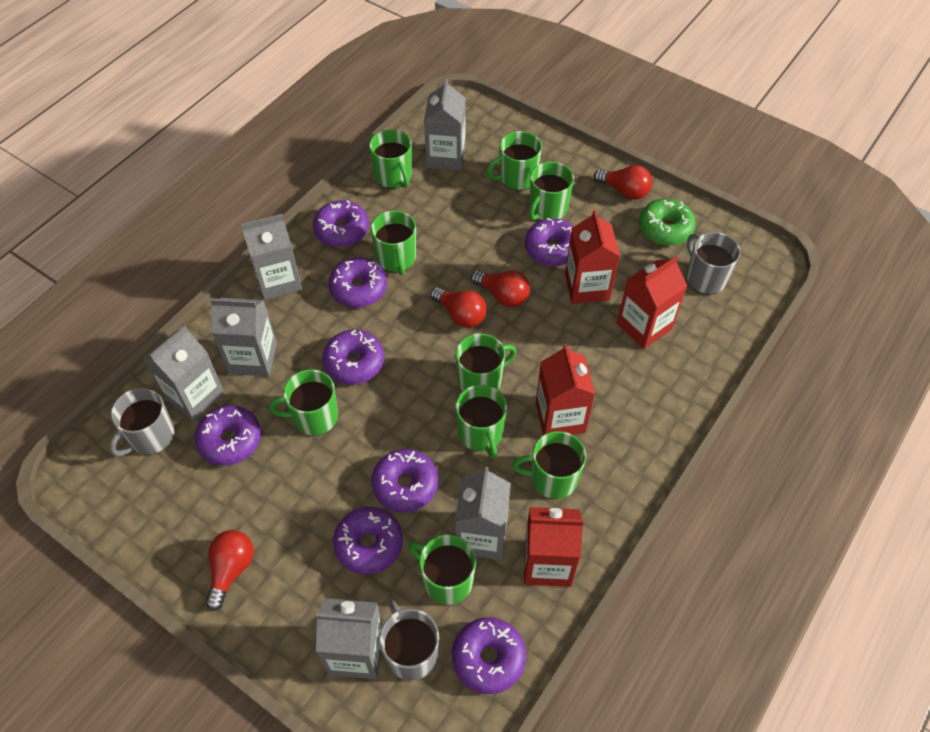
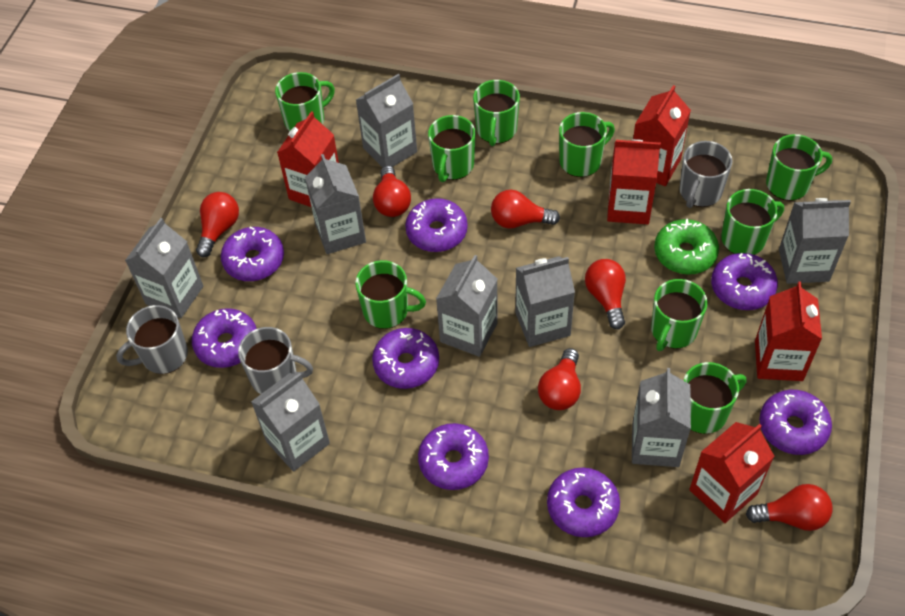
grey carton: [143,325,225,421] [210,298,277,377] [241,214,302,300] [316,598,383,679] [424,79,465,171] [455,467,511,560] = 6 -> [125,218,203,318] [251,373,330,472] [305,154,366,254] [356,74,417,168] [436,255,498,357] [515,256,575,347] [632,368,691,467] [779,198,851,284] = 8
red carton: [524,507,583,587] [536,344,595,435] [565,210,620,304] [617,256,687,349] = 4 -> [277,111,339,207] [607,139,661,224] [633,85,691,186] [689,422,775,523] [755,281,822,381] = 5
red light bulb: [205,530,254,611] [430,287,487,328] [471,270,530,307] [594,165,652,200] = 4 -> [196,192,239,257] [373,166,411,217] [491,190,560,229] [538,348,581,410] [585,259,626,329] [746,484,833,531] = 6

